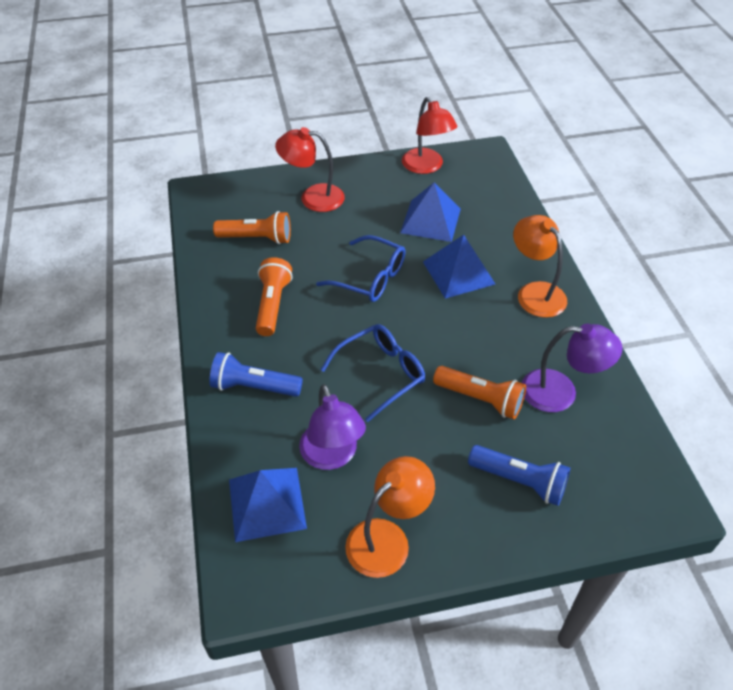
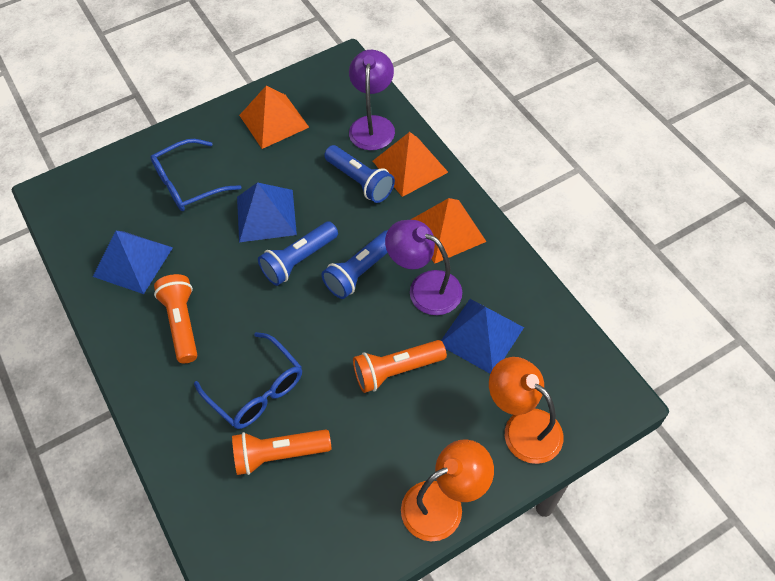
blue flashlight: [209,352,303,397] [468,445,570,506] = 2 -> [258,221,338,286] [321,230,388,299] [324,145,395,203] = 3
orange pyramid: none = 0 -> [239,86,309,149] [373,132,448,197] [410,198,487,264] = 3
red lamp: [275,127,345,212] [402,97,457,174] = 2 -> none = 0

